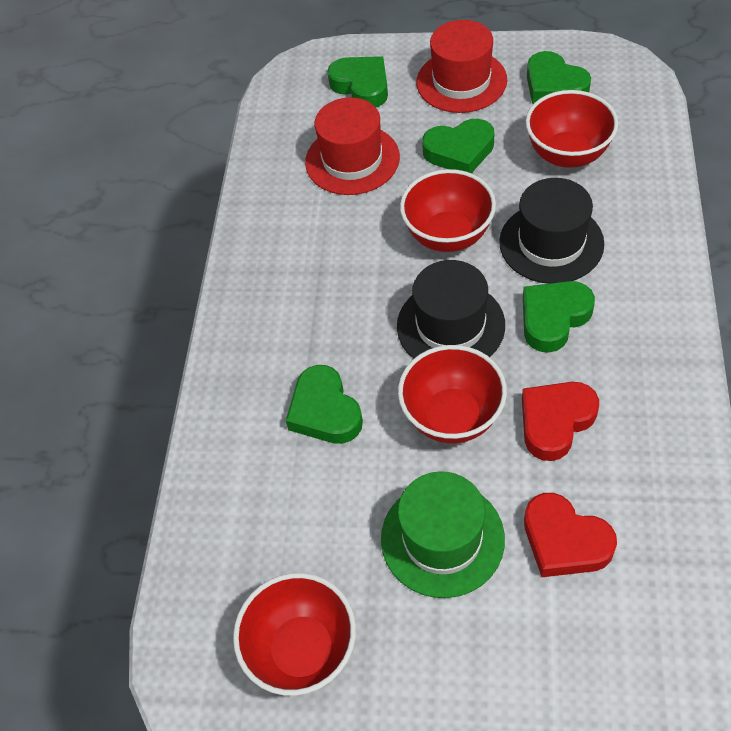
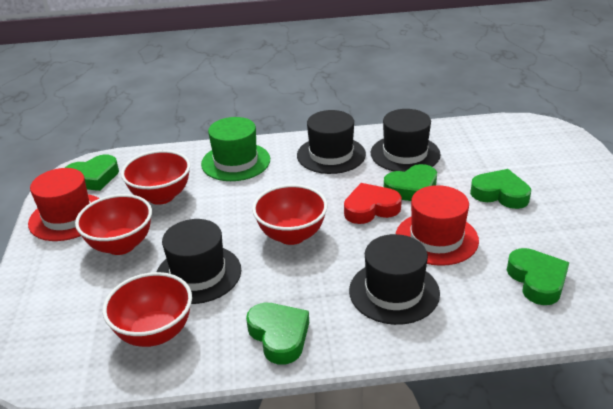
black hat: [397,260,505,359] [499,178,604,284] = 2 -> [157,219,241,304] [297,110,366,174] [349,234,440,325] [371,109,441,172] = 4
red heart: [522,382,599,461] [524,493,617,577] = 2 -> [344,183,402,224] = 1

